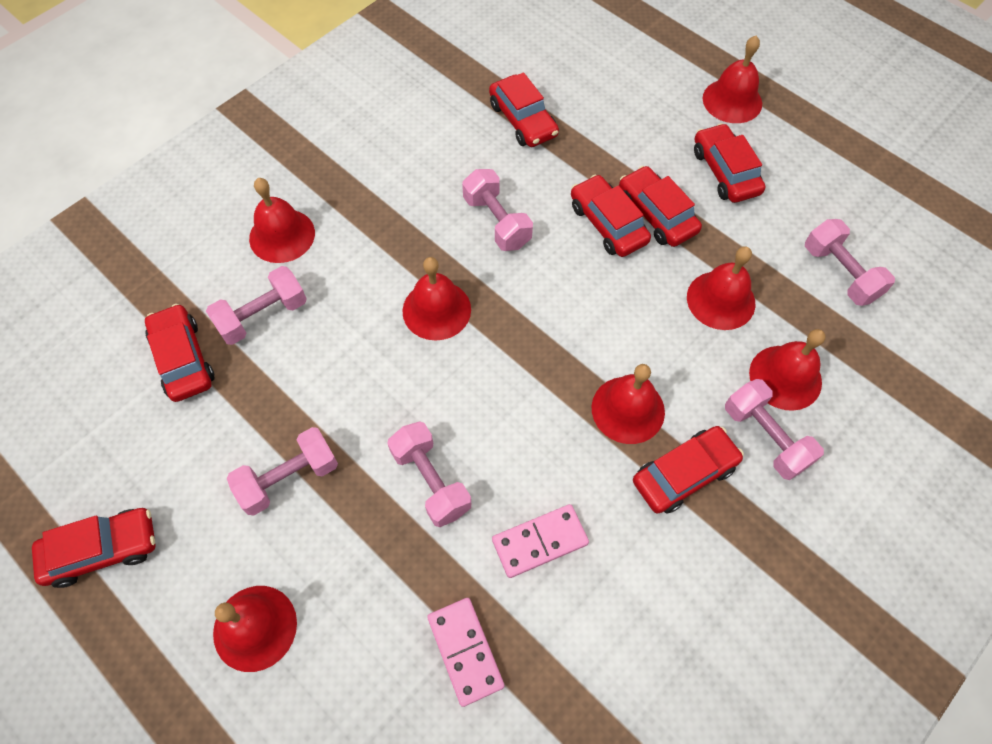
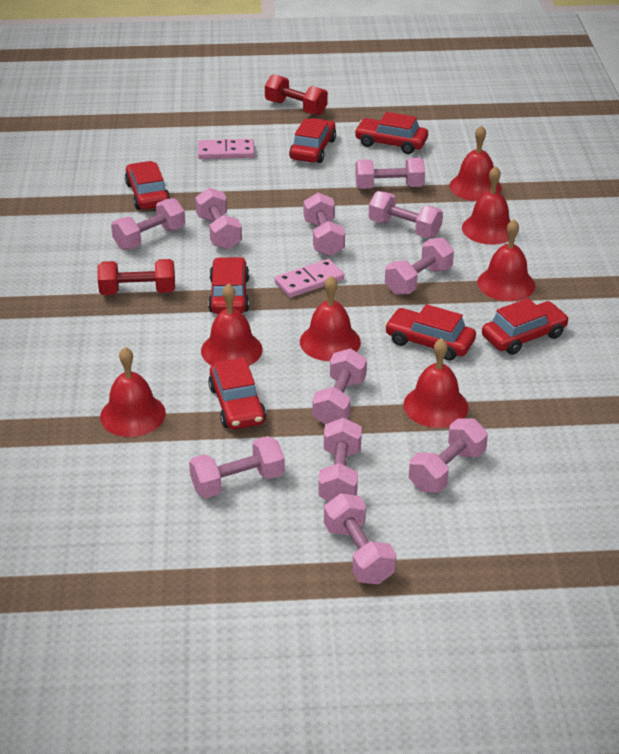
pink dumbbell: [206,266,307,345] [227,427,338,516] [387,421,472,527] [462,169,533,251] [725,379,824,480] [805,219,895,306] = 6 -> [111,198,185,250] [189,436,285,498] [195,188,242,250] [304,192,345,256] [312,348,367,424] [318,417,362,501] [324,493,396,585] [355,158,425,189] [369,191,443,238] [385,238,454,295] [409,418,488,493] = 11
red dumbbell: none = 0 -> [98,259,175,295] [265,74,328,115] = 2

